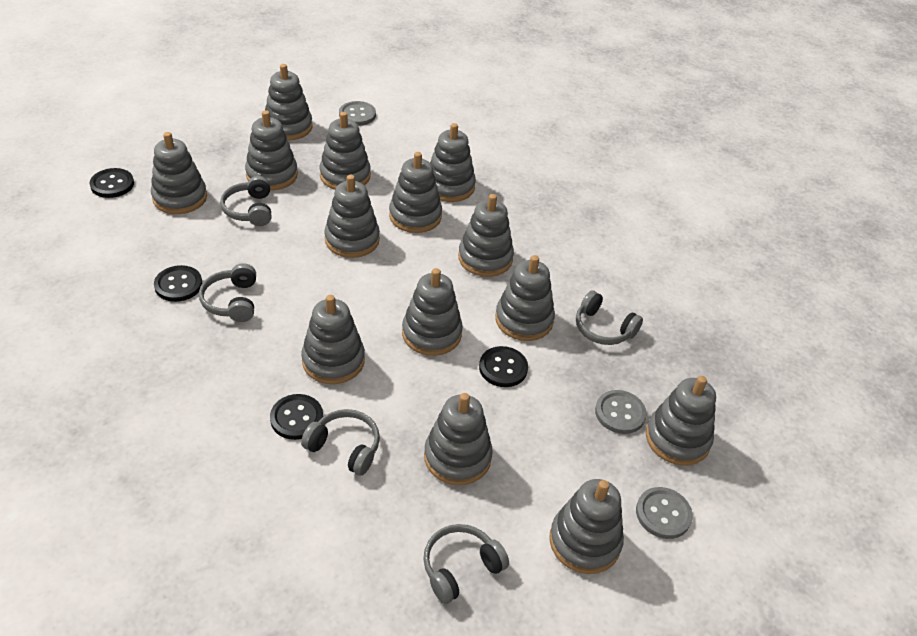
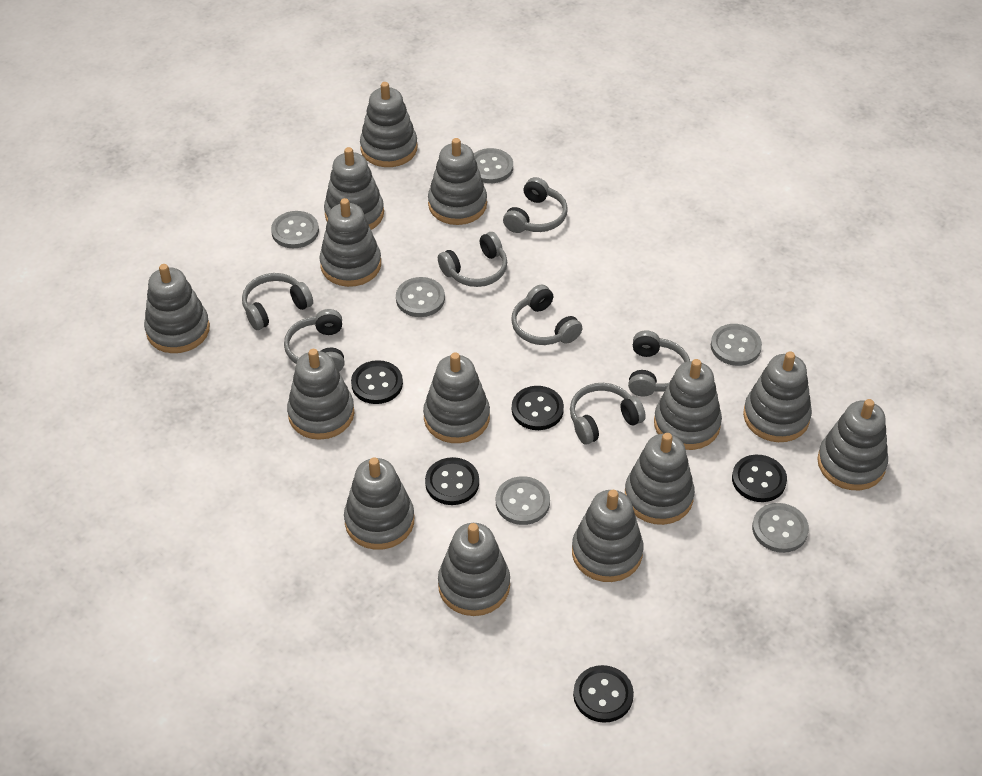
black button: [90,168,134,198] [154,265,202,302] [270,394,323,440] [479,346,528,387] = 4 -> [351,360,403,404] [425,457,479,505] [512,386,564,430] [573,665,634,723] [732,455,787,502] = 5
grey button: [339,101,376,126] [595,390,647,434] [636,487,693,539] = 3 -> [271,211,319,248] [396,277,445,317] [474,148,513,183] [496,476,550,525] [711,324,762,366] [752,503,809,553] = 6
grey headphones: [199,263,256,322] [220,176,272,226] [301,409,380,476] [423,524,509,604] [576,290,643,345] = 5 -> [242,273,313,330] [284,309,345,371] [438,232,507,287] [503,177,568,233] [511,284,582,345] [570,383,646,444] [628,331,690,396] = 7

